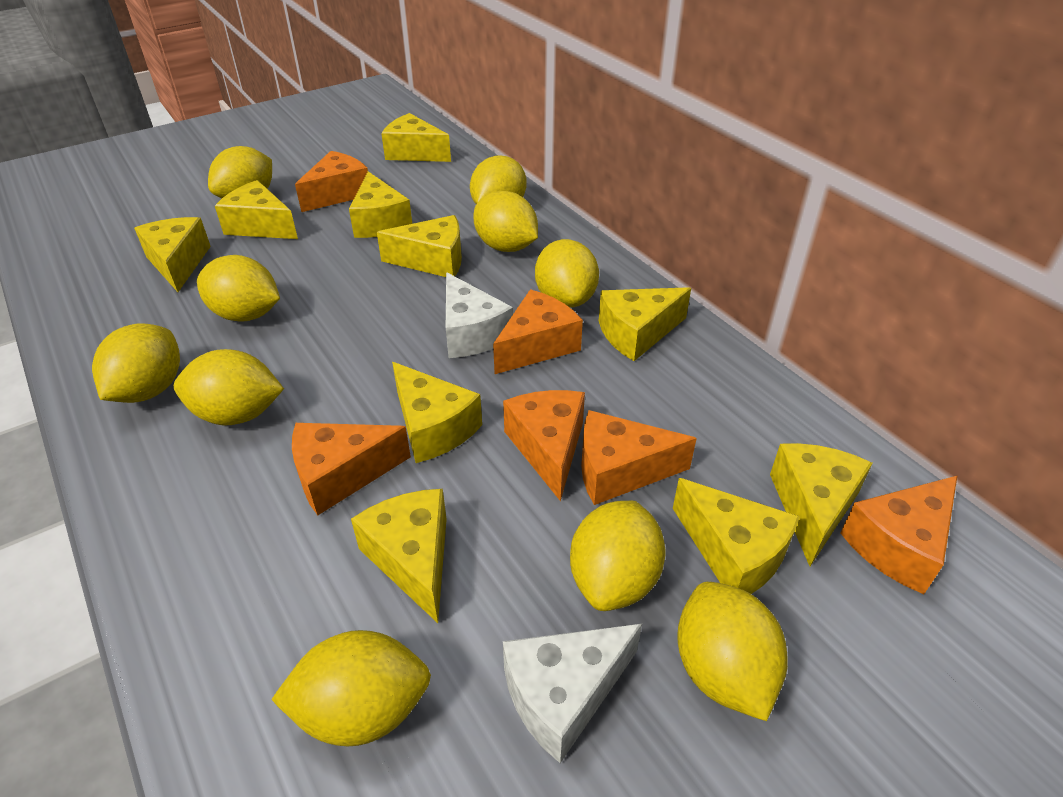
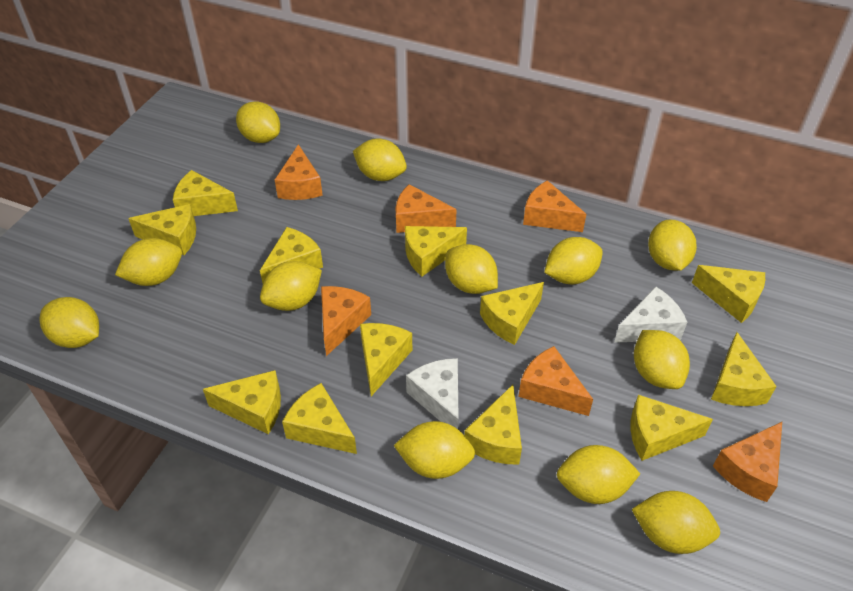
yellow cheese: [134,217,211,292] [215,180,298,239] [349,171,412,238] [351,489,447,623] [377,215,462,277] [381,113,451,162] [392,362,482,463] [599,287,691,361] [673,478,800,594] [770,443,873,566] = 10 -> [128,204,196,255] [173,170,238,216] [203,370,281,434] [260,227,323,283] [282,383,357,454] [360,323,412,396] [405,226,467,276] [464,385,522,465] [480,282,544,345] [631,395,713,461] [692,265,765,323] [711,332,777,406] = 12
yellow lemon: [92,324,180,403] [174,349,284,425] [197,255,280,321] [208,146,272,199] [271,630,431,746] [470,155,527,204] [473,191,538,252] [535,239,599,308] [570,501,665,611] [677,582,788,721] = 10 -> [40,297,99,348] [115,238,182,286] [236,101,280,143] [260,261,322,311] [353,138,407,181] [394,421,475,479] [445,244,498,294] [544,237,603,284] [557,445,640,504] [631,491,720,554] [634,330,690,389] [648,220,697,271] = 12

